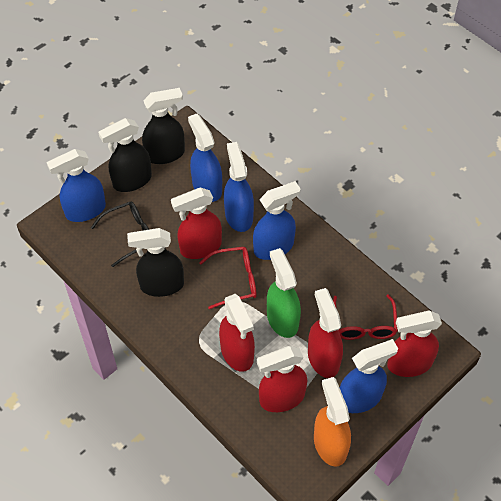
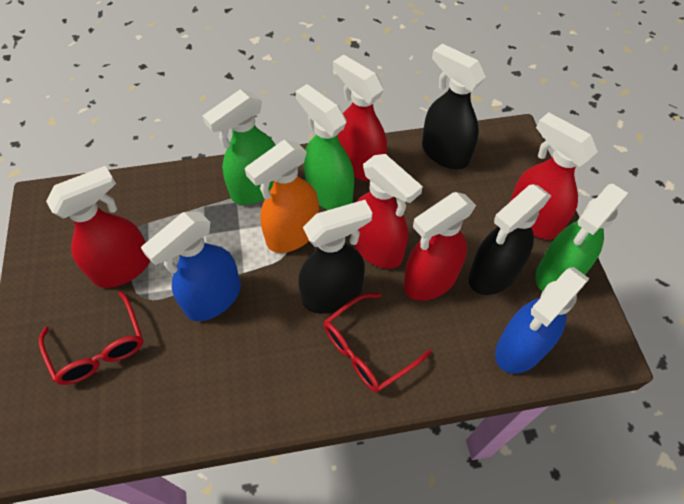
black glasses: [91,201,149,267] = 1 -> none = 0
blue spray bottle: [46,149,106,222] [188,114,222,202] [224,142,254,232] [253,181,301,260] [340,339,398,413] = 5 -> [141,212,241,321] [495,267,590,374] = 2
green spray bottle: [267,248,301,338] = 1 -> [203,89,276,205] [295,84,354,210] [535,184,629,292] = 3

